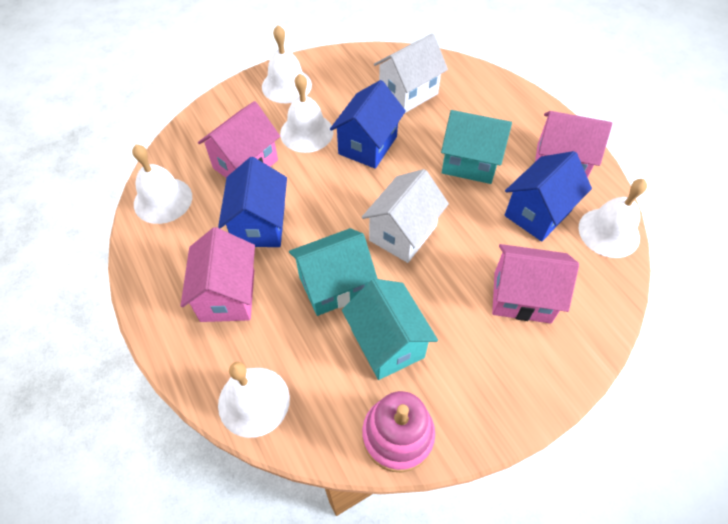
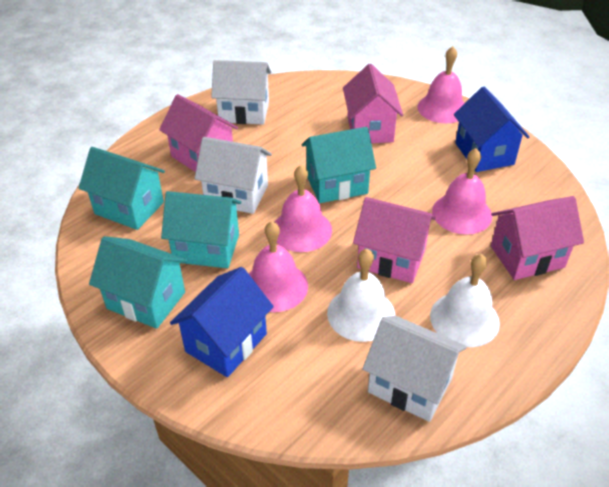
blue house: [218,157,287,247] [330,80,406,169] [505,151,592,241] = 3 -> [170,267,274,377] [454,87,529,172] = 2
pink bell: none = 0 -> [249,221,308,312] [275,165,332,252] [418,46,465,123] [432,148,492,235] = 4
pink stacking toy: [362,391,435,472] = 1 -> none = 0
turquoise house: [289,228,377,316] [342,279,438,380] [441,110,512,184] = 3 -> [79,147,165,230] [89,236,187,329] [161,191,241,268] [301,127,376,203] = 4
white bell: [132,145,192,224] [218,362,290,438] [262,25,312,103] [280,74,333,153] [579,179,647,258] = 5 -> [327,249,395,342] [430,254,500,347] = 2
white house: [362,169,449,263] [374,33,448,113] = 2 -> [195,137,272,214] [211,60,271,124] [363,316,467,422] = 3

